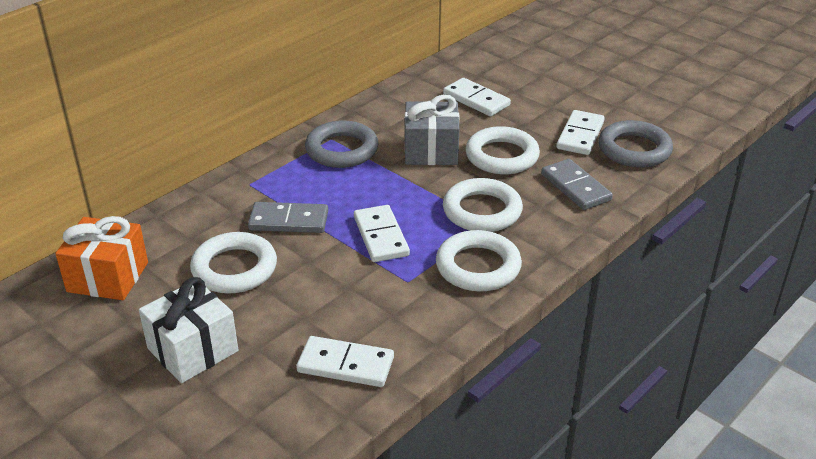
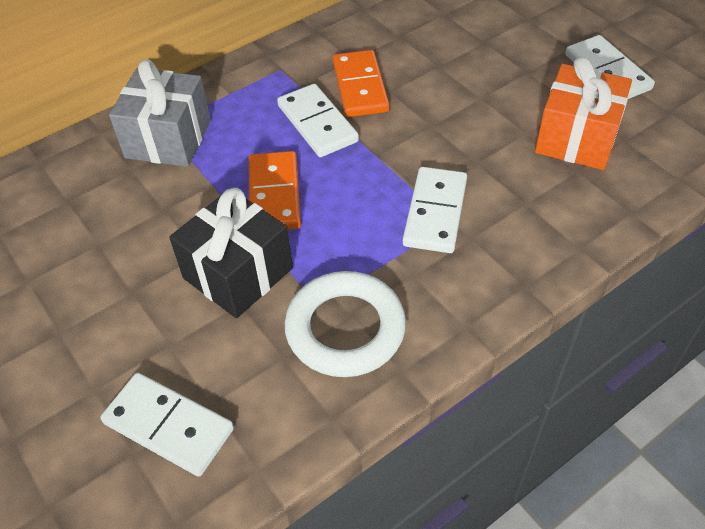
black gift: none = 0 -> [169,188,293,318] = 1
grey domino: [248,202,328,233] [541,159,613,210] = 2 -> none = 0
grey ring: [305,120,378,168] [599,120,673,168] = 2 -> none = 0
orange domino: none = 0 -> [249,151,301,230] [333,50,389,117] = 2
white gift: [139,277,238,383] = 1 -> none = 0
white ring: [190,232,277,293] [436,230,522,292] [443,178,523,232] [465,126,540,174] = 4 -> [284,271,406,377] = 1

